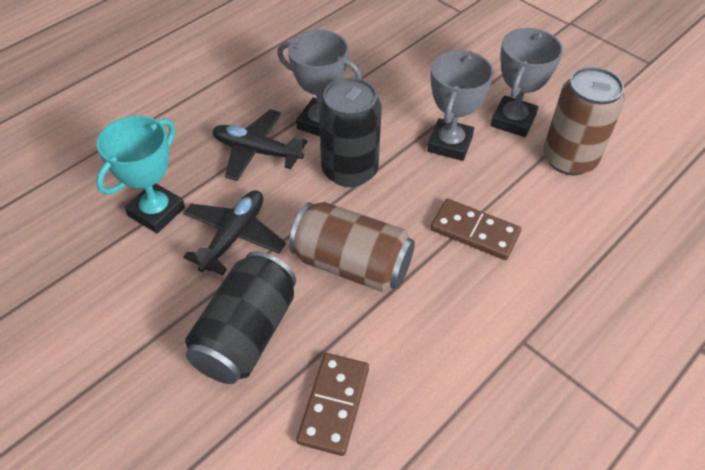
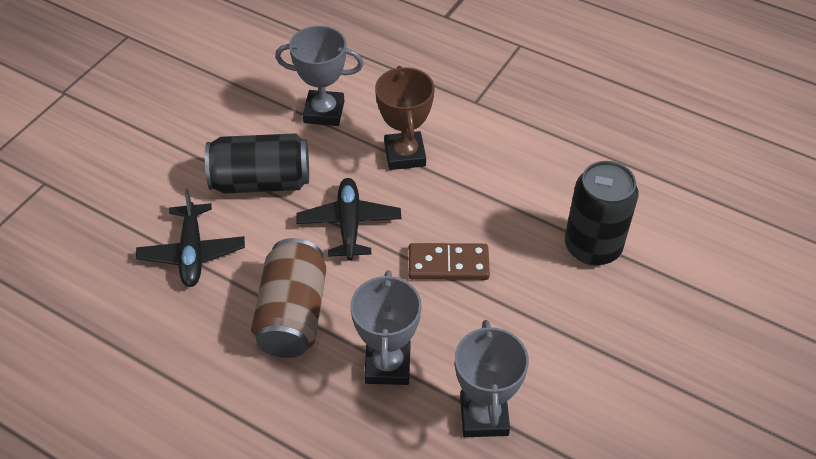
brown can: [289,202,415,293] [543,67,625,175] = 2 -> [251,238,326,358] = 1
brown domino: [296,353,369,456] [431,199,521,260] = 2 -> [409,243,490,280] = 1
brown trophy: none = 0 -> [375,66,435,170] = 1
turquoise trophy: [96,116,185,233] = 1 -> none = 0

